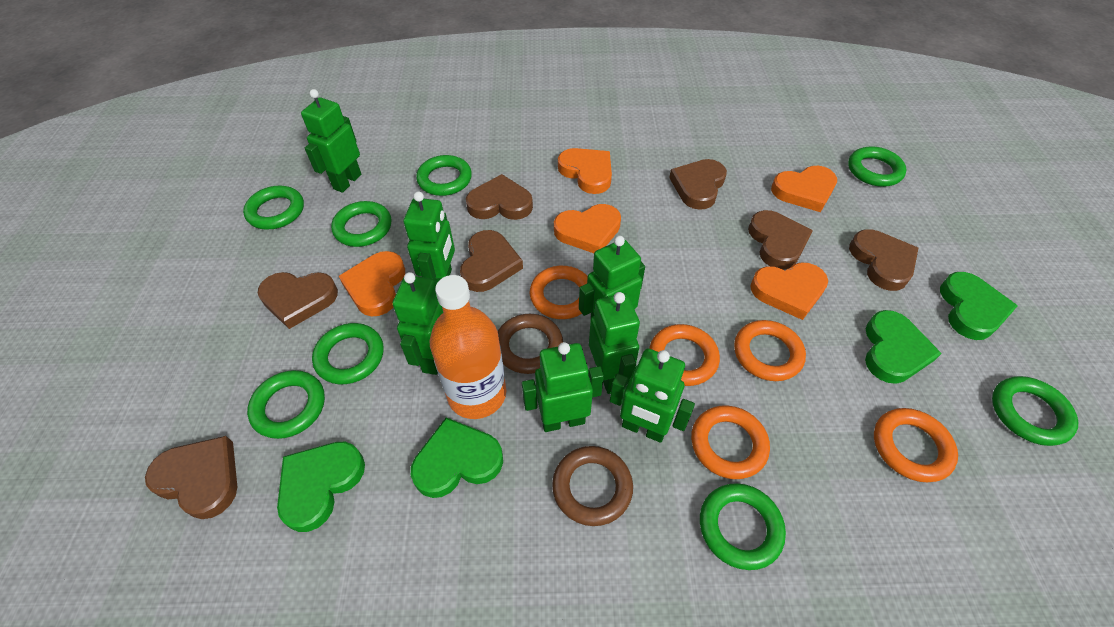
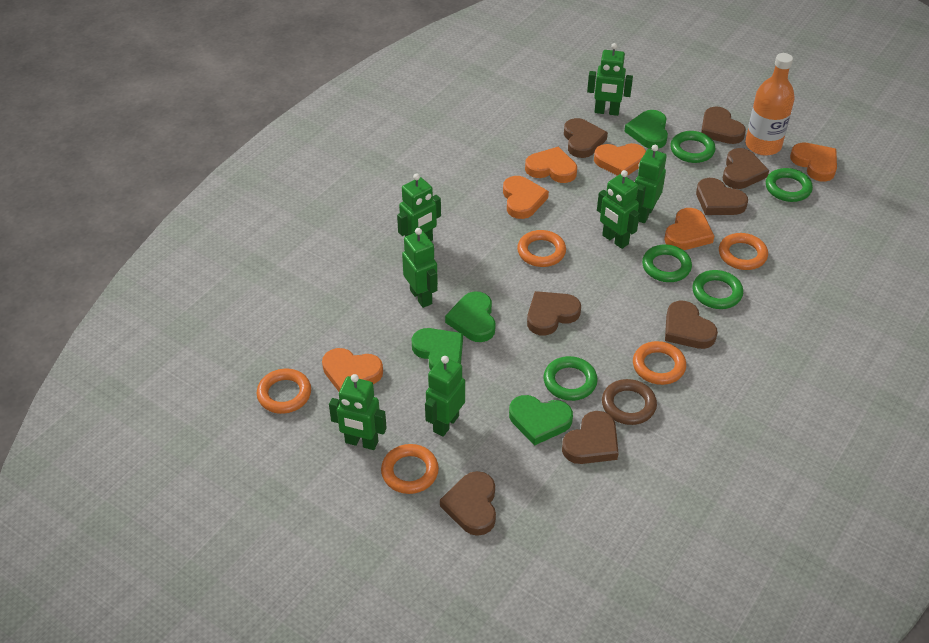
brown heart: [145,436,237,519] [258,272,338,329] [460,230,523,292] [466,174,533,220] [669,159,727,210] [748,210,813,269] [849,229,918,291] = 7 -> [440,471,496,536] [527,291,581,335] [562,411,619,464] [564,118,608,158] [665,301,718,349] [696,178,748,215] [701,107,746,144] [723,148,769,189] = 8
brown ring: [498,314,563,374] [552,446,633,526] = 2 -> [602,379,657,425] = 1
green ring: [243,186,304,230] [247,370,325,439] [312,323,384,384] [331,201,392,247] [416,155,472,196] [700,483,786,570] [848,146,906,187] [992,376,1078,446] = 8 -> [544,356,598,401] [642,244,692,282] [670,131,716,163] [692,270,743,309] [766,168,813,202] = 5
orange heart: [339,251,405,317] [554,204,621,253] [558,148,612,194] [750,262,828,320] [771,166,837,212] = 5 -> [322,348,383,391] [503,176,549,219] [525,147,577,183] [594,143,646,177] [664,208,714,250] [790,142,837,182] = 6

